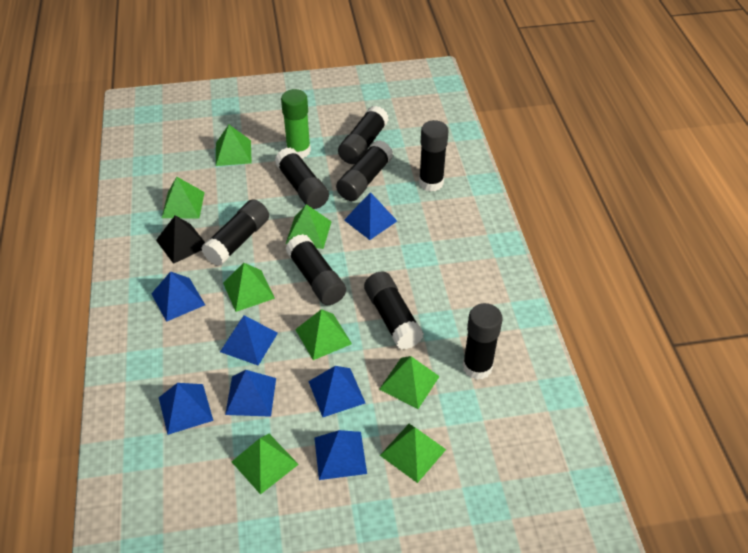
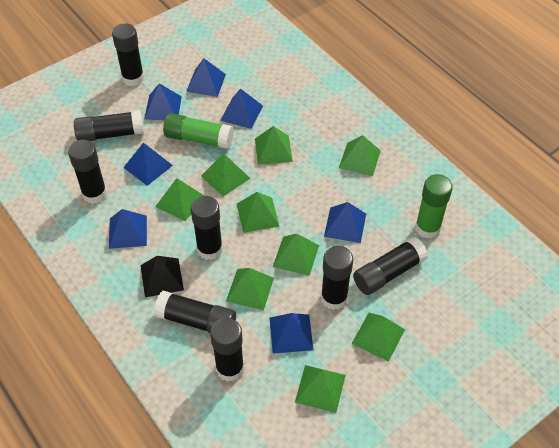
green glue stick: [281,89,311,159] = 1 -> [163,113,233,149] [415,174,453,238] = 2
green pyramid: [162,177,205,218] [216,125,252,166] [223,263,275,312] [232,434,299,495] [286,204,332,249] [295,309,352,360] [379,356,440,409] [380,424,446,483] = 8 -> [155,178,204,221] [201,153,250,197] [226,268,274,310] [237,192,279,233] [255,126,293,165] [273,234,319,276] [295,365,346,413] [339,135,381,176] [352,313,405,362] = 9

